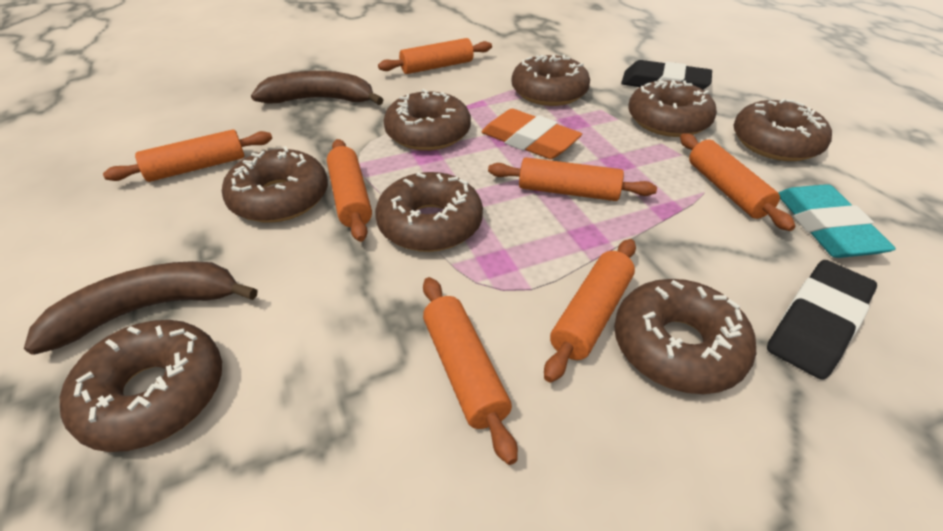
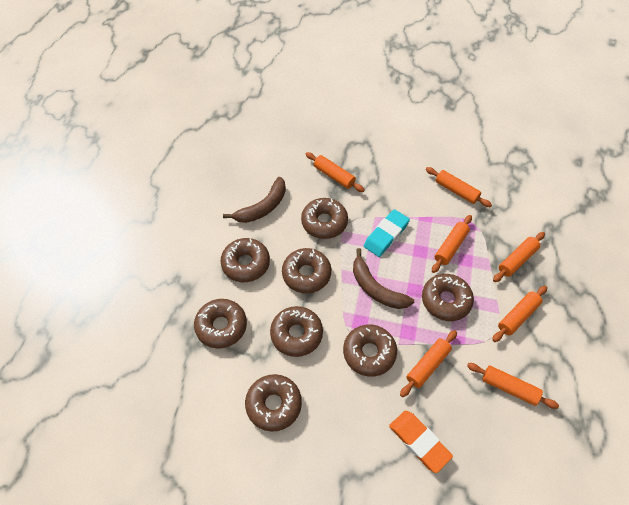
black eraser: [621,60,712,90] [767,260,877,380] = 2 -> none = 0

